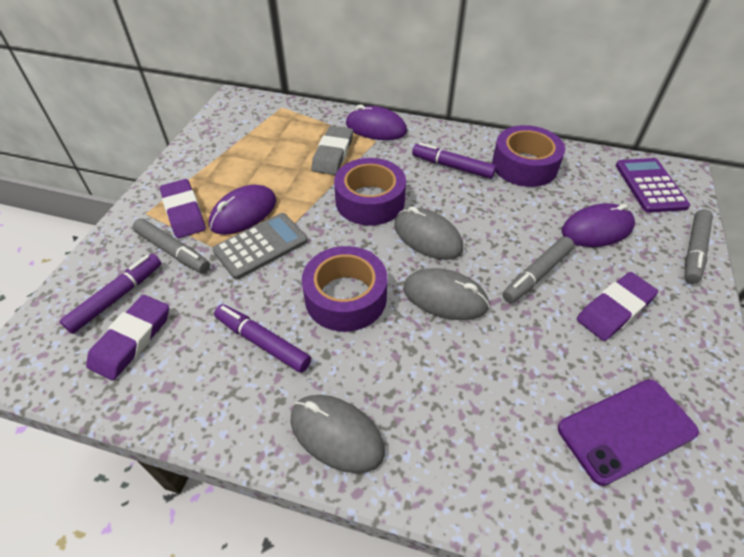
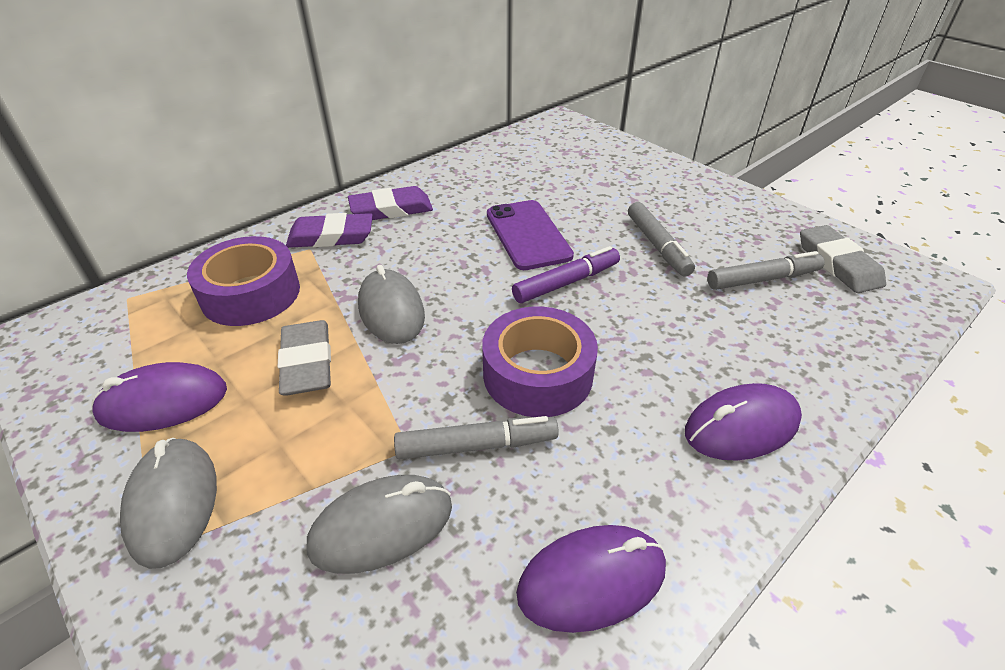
grey calculator: [212,213,308,280] = 1 -> none = 0
grey eraser: [311,126,353,175] = 1 -> [278,320,331,396] [800,225,886,293] = 2
purple calculator: [615,158,690,213] = 1 -> none = 0
purple eraser: [86,295,169,380] [160,179,206,238] [577,272,658,341] = 3 -> [286,213,373,248] [348,186,433,220] = 2
purple marker: [60,254,161,334] [214,304,311,373] [412,143,496,179] = 3 -> [512,246,620,303] = 1
purple tape: [302,246,387,332] [334,158,406,225] [492,125,565,187] = 3 -> [187,236,300,326] [482,307,598,417] = 2

